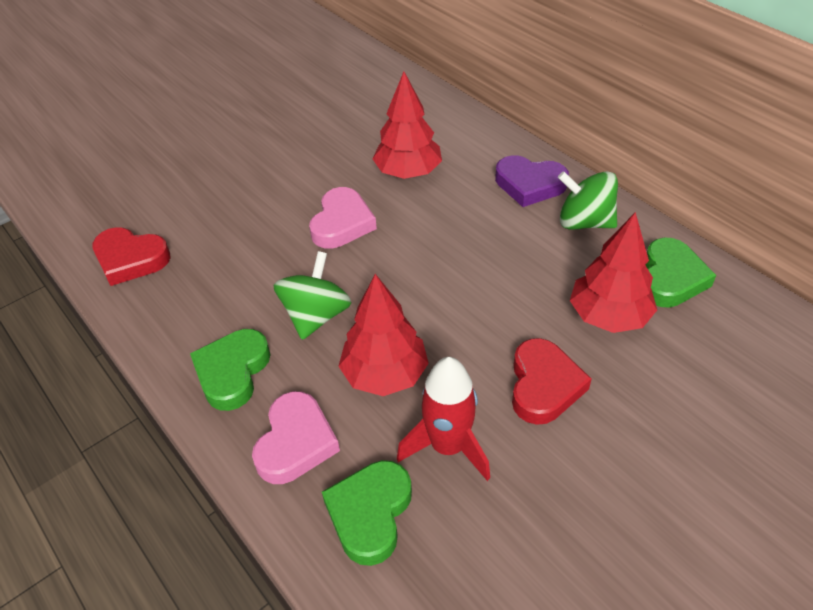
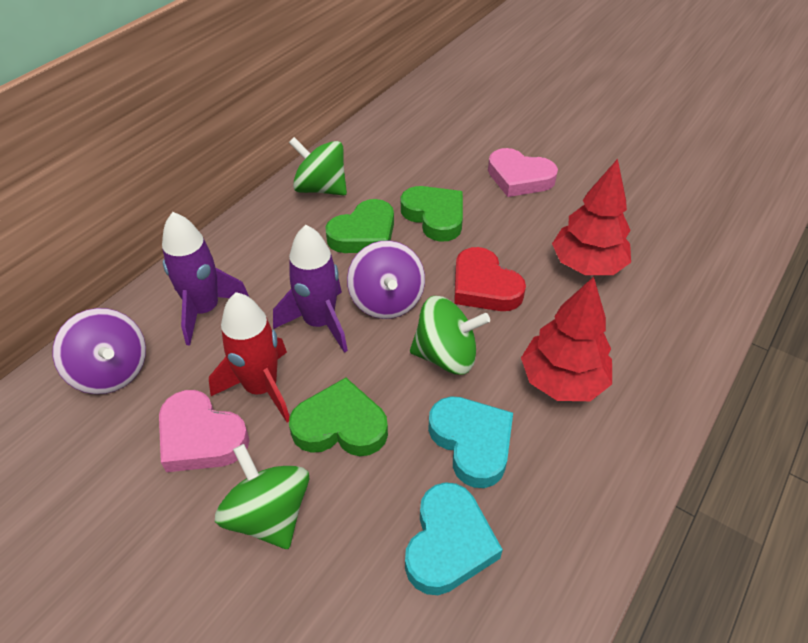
green spinning top: [273,251,351,340] [558,171,618,230] = 2 -> [215,444,309,549] [289,137,347,195] [410,296,490,374] = 3
purple heart: [495,155,569,207] = 1 -> none = 0
purple rocket: none = 0 -> [162,212,249,346] [273,225,348,353] = 2
purple spinning top: none = 0 -> [53,308,146,394] [347,241,425,319] = 2
red heart: [92,227,171,286] [512,338,591,425] = 2 -> [454,247,526,311] = 1
red tree: [338,274,429,396] [372,72,442,179] [570,212,657,333] = 3 -> [521,277,612,401] [552,159,631,275] = 2
turquoise heart: none = 0 -> [405,482,503,595] [428,396,513,488] = 2

